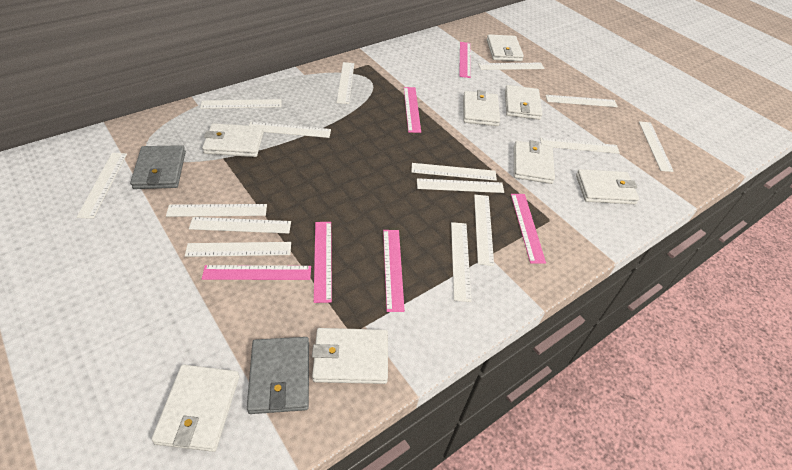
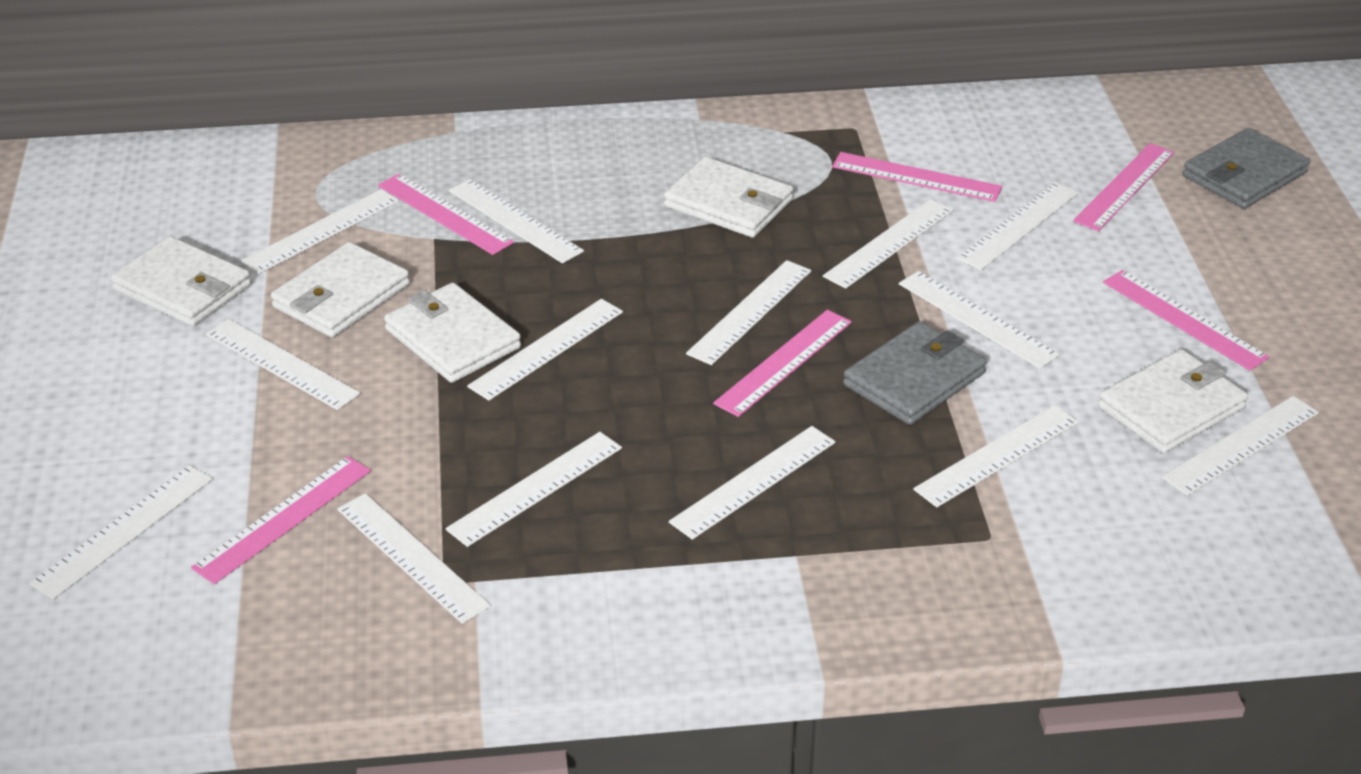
white ruler: [77,153,127,219] [166,204,267,217] [185,242,291,257] [189,217,291,234] [200,99,281,109] [249,122,331,138] [336,62,354,104] [411,163,497,181] [417,178,504,193] [451,222,471,302] [474,195,494,266] [478,63,545,70] [540,138,620,154] [546,95,618,107] [639,121,674,172] = 15 -> [29,465,213,599] [206,319,360,410] [241,189,399,274] [337,493,491,624] [445,432,622,547] [449,179,584,264] [467,299,623,401] [669,426,836,540] [686,260,811,365] [823,199,953,289] [899,271,1060,369] [913,405,1079,507] [957,182,1078,270] [1162,396,1319,496] = 14
white wallet: [151,364,239,452] [202,123,264,157] [312,328,388,384] [463,90,500,126] [487,34,524,61] [505,85,542,120] [514,140,555,184] [576,169,639,204] = 8 -> [111,236,251,326] [271,242,410,338] [384,283,521,383] [664,157,793,238] [1098,349,1248,453] = 5

